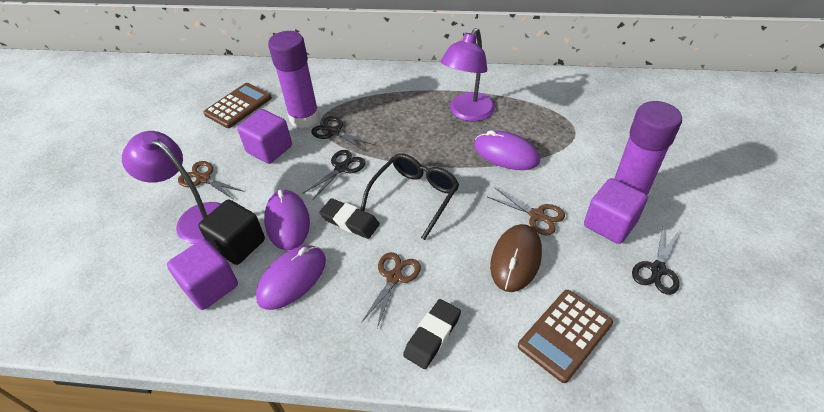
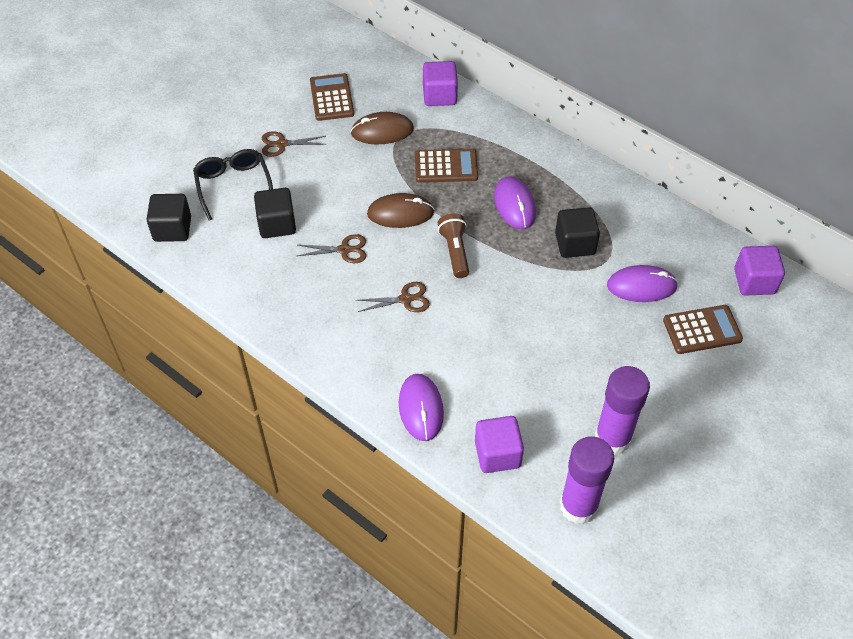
black cube: [198,200,265,265] = 1 -> [146,194,191,242] [254,188,296,238] [555,207,600,258] = 3
black eraser: [319,198,380,239] [403,299,461,369] = 2 -> none = 0
black scissors: [302,150,366,200] [311,116,374,151] [632,228,679,295] = 3 -> none = 0
brown calculator: [203,83,272,128] [518,290,613,383] = 2 -> [310,73,354,121] [415,149,478,183] [663,305,743,354] = 3
brown flashlight: none = 0 -> [438,213,469,278] = 1
brown mouse: [490,224,542,292] = 1 -> [350,112,414,145] [367,193,434,228] = 2
purple lamp: [122,131,221,244] [440,28,495,122] = 2 -> none = 0

